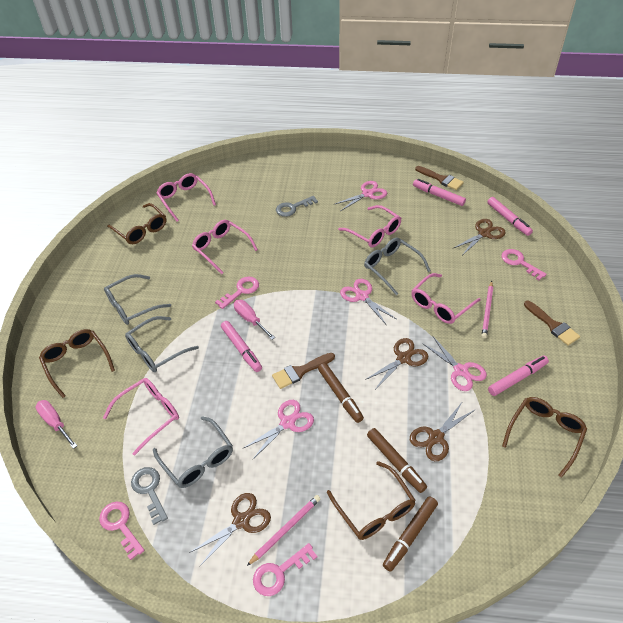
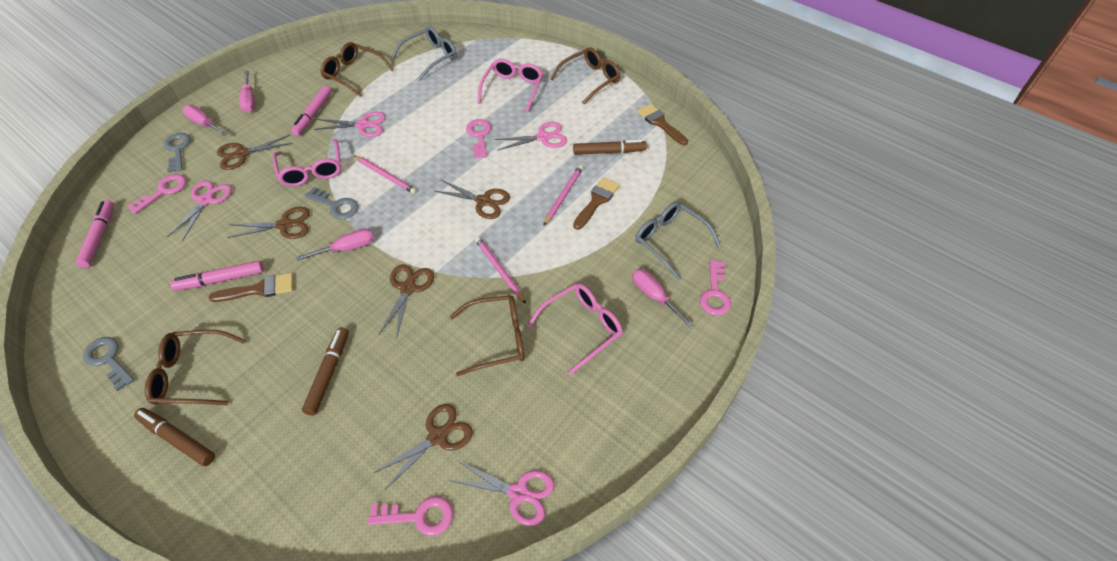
brown scissors: [189,493,271,567] [365,338,428,388] [410,401,476,461] [454,219,505,254] = 4 -> [217,135,293,170] [227,207,310,239] [374,404,473,489] [379,264,434,338] [435,180,510,219] = 5
grey glasses: [104,274,171,325] [125,316,199,372] [153,416,233,488] [364,238,431,295] = 4 -> [392,26,457,81] [635,202,721,281] = 2
grey key: [131,467,168,525] [276,196,318,217] = 2 -> [83,337,134,391] [164,133,191,173] [305,187,359,219] = 3
pink glasses: [103,378,179,456] [156,173,216,222] [192,220,258,274] [338,205,401,248] [411,273,481,324] = 5 -> [272,139,341,187] [478,59,543,113] [527,283,623,375] = 3
pink marker: [221,321,262,372] [413,179,466,206] [487,197,533,236] [488,356,549,396] = 4 -> [76,200,114,268] [170,261,264,291] [291,86,332,136] = 3
pink pencil: [247,495,320,566] [482,281,493,339] = 2 -> [354,156,417,194] [475,237,526,304] [543,165,583,226] = 3
pink screwdriver: [35,400,77,449] [234,300,275,340] = 2 -> [182,105,228,136] [239,71,255,113] [296,228,374,261] [632,269,693,327] = 4

